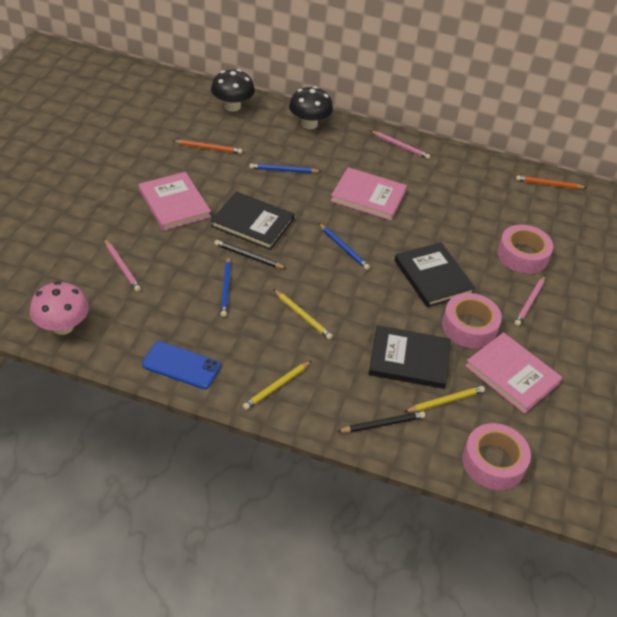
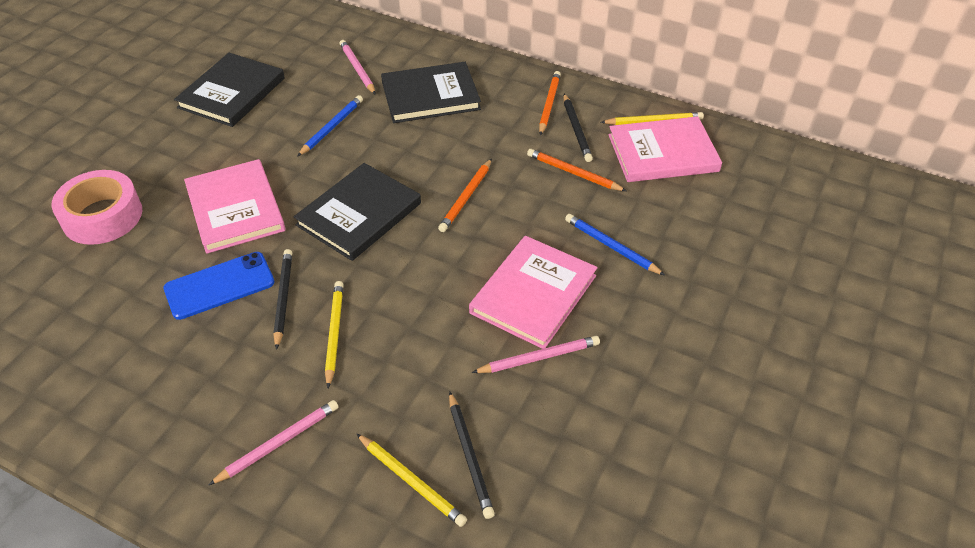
black mushroom: [211,69,255,112] [289,86,333,129] = 2 -> none = 0
black pencil: [214,240,287,269] [337,411,425,433] = 2 -> [273,249,292,350] [449,391,495,519] [564,94,593,162] = 3
blue pencil: [221,256,231,317] [250,163,322,173] [319,223,370,270] = 3 -> [297,95,363,157] [565,214,665,275] = 2
orange pencil: [173,140,242,154] [516,175,587,189] = 2 -> [438,159,492,232] [527,149,626,191] [539,71,561,135] = 3
pink mushroom: [30,281,89,335] = 1 -> none = 0
pink tape: [442,293,502,348] [462,423,531,490] [497,225,553,274] = 3 -> [52,170,142,245] = 1

